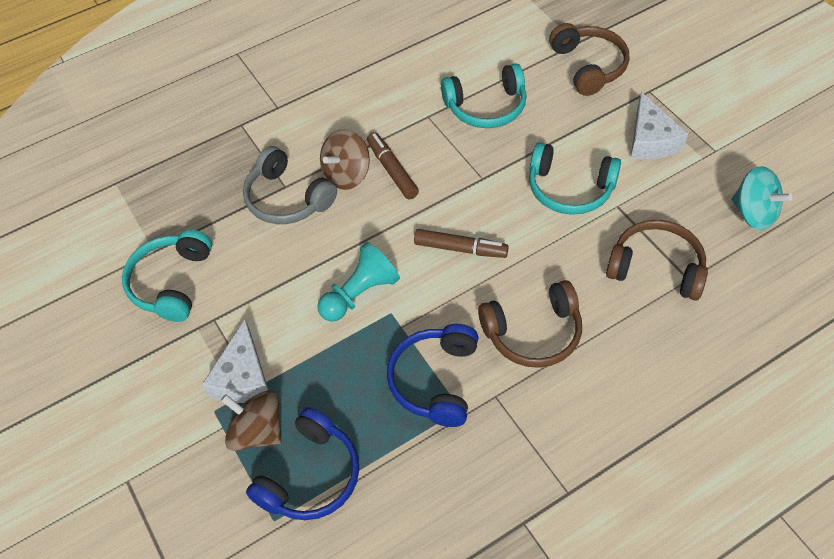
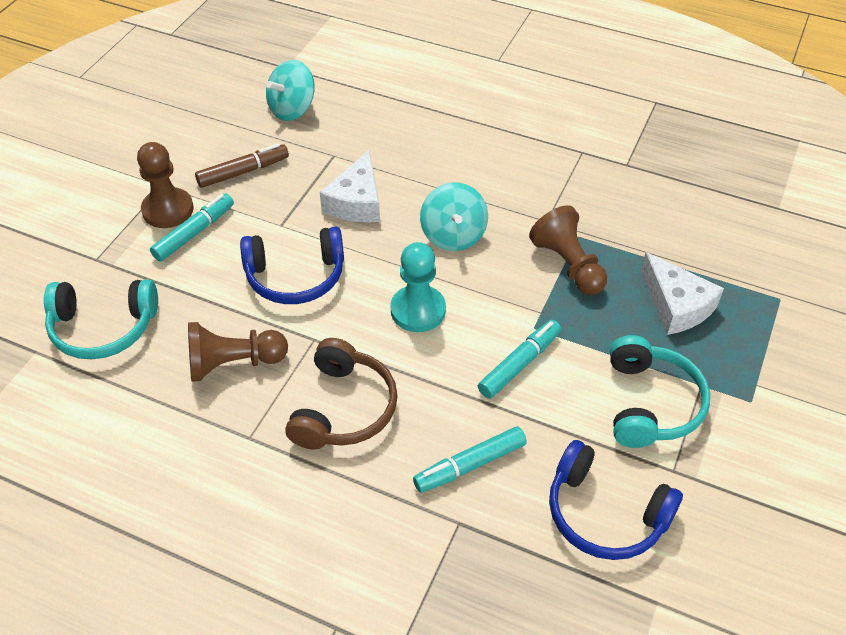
brown headphones: [478,280,582,368] [549,23,629,96] [606,220,708,301] = 3 -> [285,338,398,449] = 1
brown marker: [367,132,419,199] [414,229,509,258] = 2 -> [195,143,289,188] = 1
brown pawn: none = 0 -> [137,142,194,228] [188,322,288,382] [529,205,607,295] = 3
brown spinning top: [221,390,282,451] [320,129,370,190] = 2 -> none = 0
grey headphones: [243,146,337,224] = 1 -> none = 0
turquoise headphones: [122,230,212,322] [441,63,526,128] [529,142,621,215] = 3 -> [44,279,158,359] [610,335,710,448] = 2
turquoise marker: none = 0 -> [150,193,234,261] [413,427,527,493] [478,320,561,399] = 3
turquoise spinning top: [732,166,793,230] = 1 -> [266,60,314,121] [420,182,488,251] = 2

